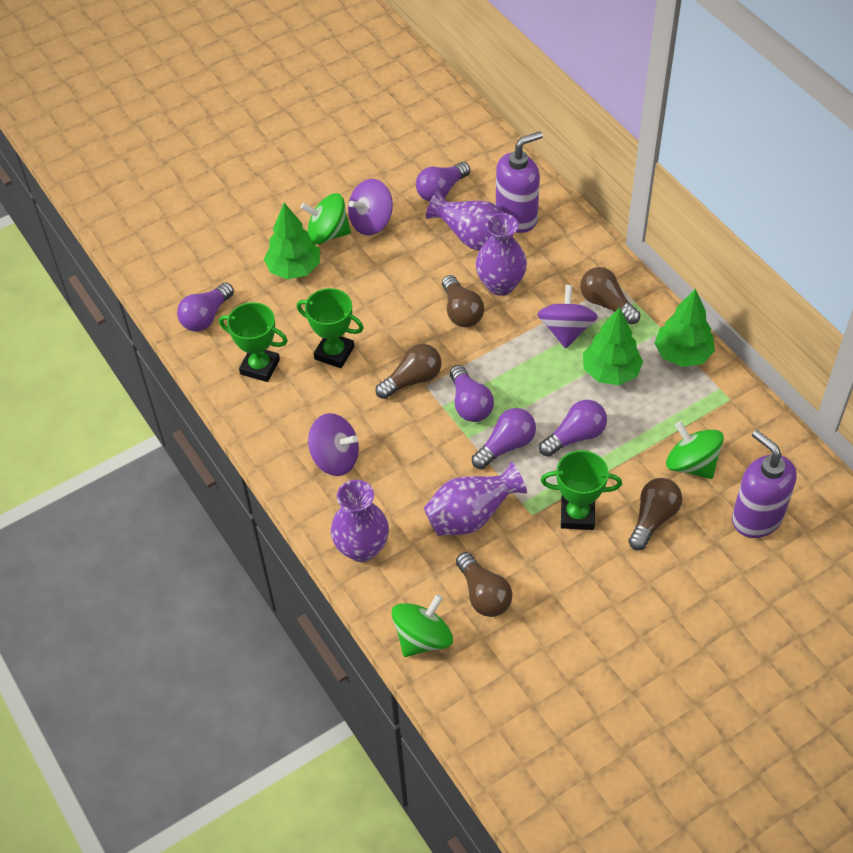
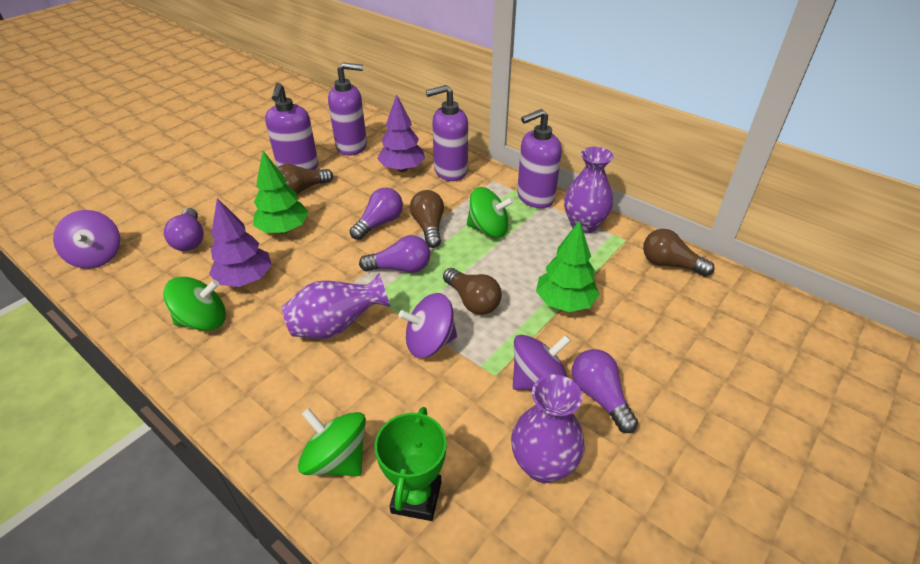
brown light bulb: [376,344,442,399] [442,275,484,327] [456,552,512,617] [580,267,640,324] [628,478,682,550] = 5 -> [277,164,333,195] [410,190,444,248] [443,268,502,315] [643,229,715,277] = 4
green tree: [264,203,320,279] [583,307,643,385] [654,289,715,367] = 3 -> [253,151,309,233] [536,220,600,312] = 2
green trophy: [219,302,288,382] [297,288,364,368] [541,450,622,530] = 3 -> [374,407,447,521] = 1
purple light bulb: [177,282,234,332] [416,162,470,202] [450,365,494,422] [472,408,536,469] [539,400,607,457] = 5 -> [164,208,204,251] [350,188,403,240] [359,235,430,273] [571,349,638,433] = 4
purple soap dispenser: [496,131,543,233] [732,430,797,538] = 2 -> [265,83,318,170] [328,62,367,156] [426,85,468,181] [517,109,562,208] = 4
purple tree: none = 0 -> [209,198,272,287] [377,94,425,172] = 2
purple vase: [331,480,389,562] [424,462,527,536] [426,190,513,251] [476,213,527,296] = 4 -> [282,273,391,339] [511,374,585,483] [564,147,613,233] = 3

